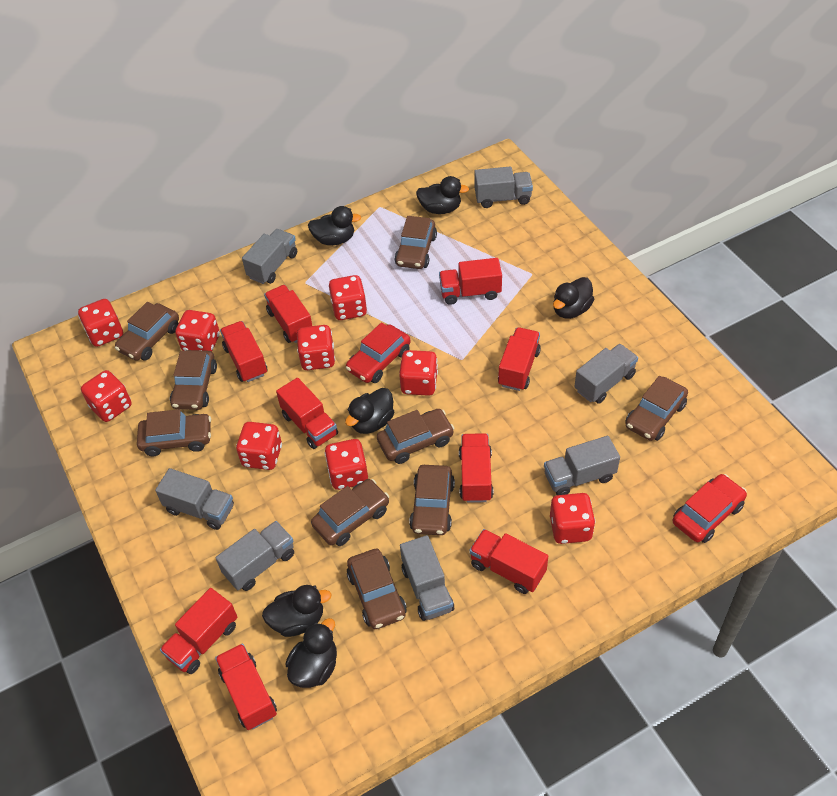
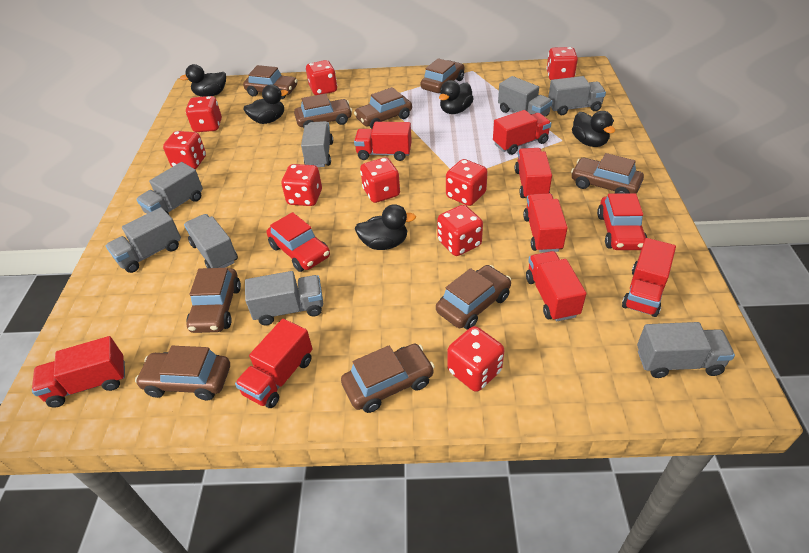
black duck: [262,585,332,637] [286,618,337,688] [308,206,361,245] [345,388,394,434] [416,176,469,214] [553,277,594,319] = 6 -> [180,64,226,97] [243,84,288,124] [355,204,416,250] [439,80,474,114] [572,111,615,147] = 5
grey truck: [155,468,234,530] [216,521,294,591] [242,229,297,284] [400,535,454,621] [474,167,533,208] [544,436,620,495] [574,344,638,404] = 7 -> [106,207,181,273] [136,162,203,215] [184,214,238,268] [245,271,323,325] [301,121,333,167] [498,76,552,116] [548,76,606,115] [637,322,735,378] = 8
red truck: [160,588,237,674] [215,643,277,730] [220,321,268,382] [264,285,312,343] [276,378,338,449] [439,258,502,305] [459,433,493,503] [469,529,548,594] [498,327,541,391] = 9 -> [32,336,125,408] [235,319,312,408] [354,122,412,161] [493,110,551,155] [515,148,552,198] [523,193,568,253] [526,251,586,321] [622,238,676,317] = 8

